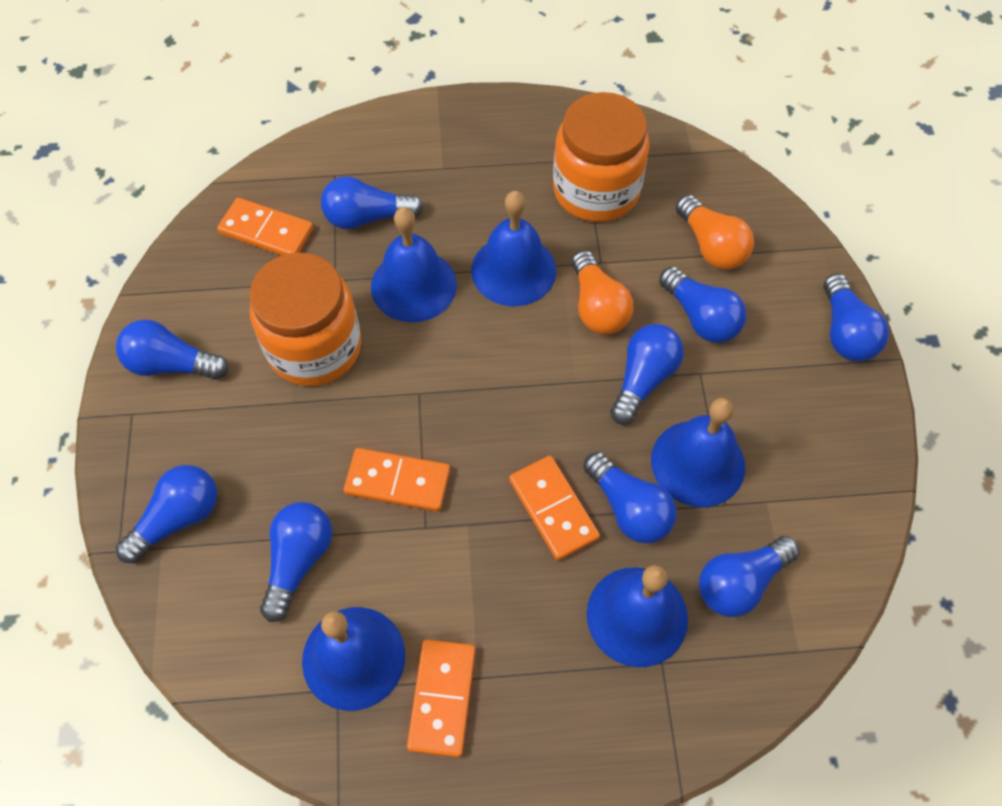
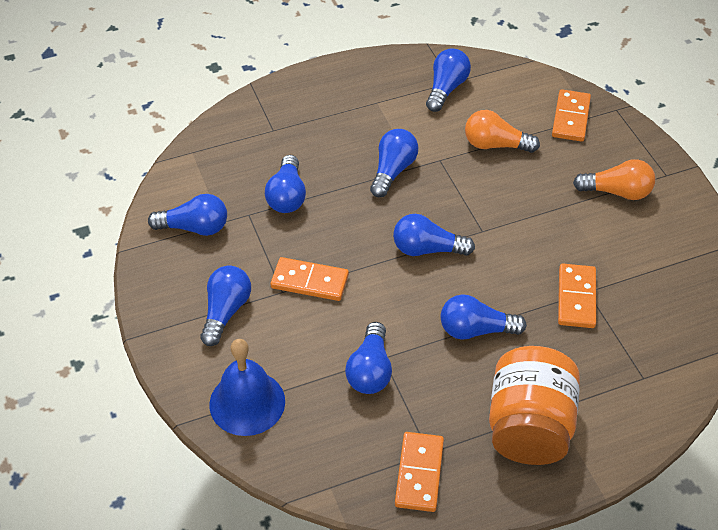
blue bell: [302,607,405,711] [371,207,457,322] [471,191,556,306] [587,566,688,667] [651,398,745,507] = 5 -> [209,339,285,436] = 1
blue light bulb: [116,320,228,380] [116,465,217,563] [260,502,332,622] [321,177,423,229] [583,452,677,544] [610,324,684,425] [659,267,746,343] [699,536,800,617] [824,273,889,361] = 9 -> [148,194,227,236] [201,265,251,346] [265,155,306,213] [345,322,392,394] [370,129,418,197] [393,214,475,256] [426,48,471,112] [441,294,527,340] = 8
orange jar: [249,252,361,386] [553,92,649,222] = 2 -> [489,346,580,465] = 1

